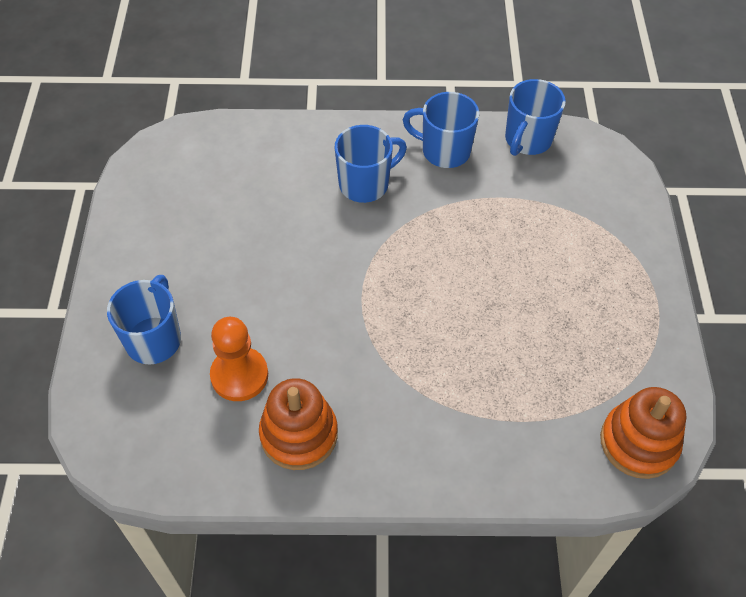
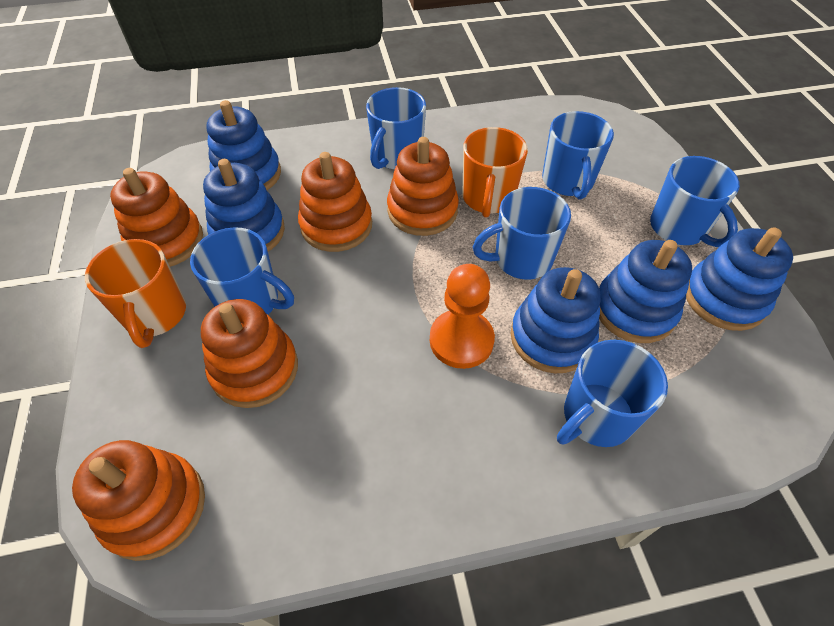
blue mug: [107,275,181,365] [335,125,407,203] [403,92,479,168] [505,79,566,156] = 4 -> [190,227,294,315] [366,87,426,169] [473,187,571,280] [542,111,614,199] [557,340,668,447] [650,156,740,247] = 6
blue stacking toy: none = 0 -> [203,159,285,251] [206,100,281,190] [510,267,601,373] [599,240,692,343] [686,227,793,331] = 5
orange mug: none = 0 -> [85,239,186,348] [462,127,528,218] = 2
orange stacking toy: [259,378,338,470] [600,387,686,479] = 2 -> [72,440,205,561] [110,168,203,267] [201,299,298,408] [298,152,372,252] [387,137,459,236] = 5

